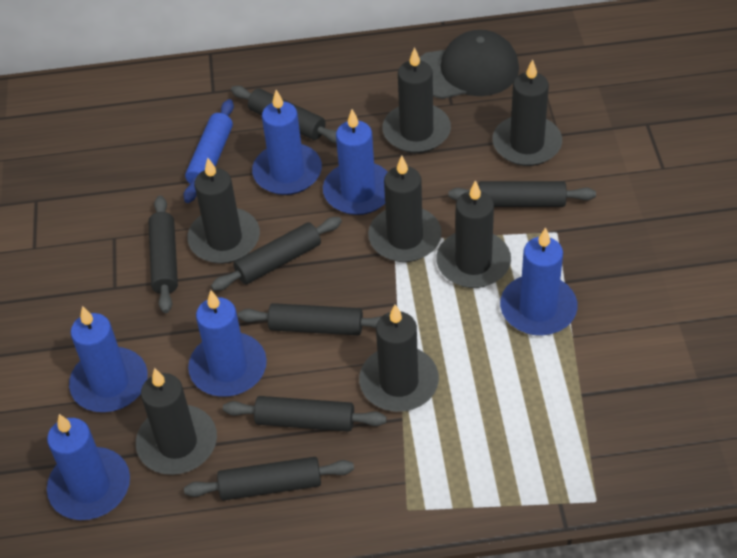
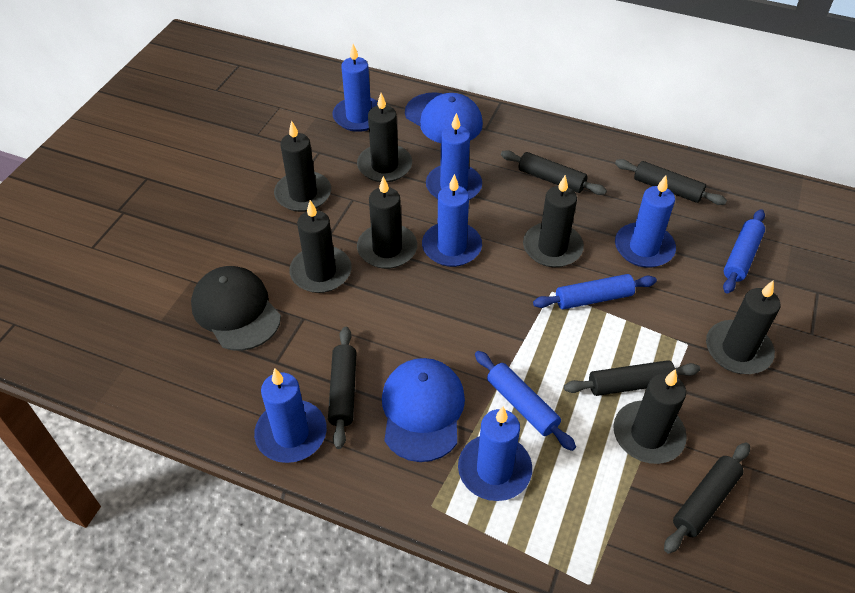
black rolling pin: [148,195,178,313] [184,457,354,500] [211,217,342,291] [223,396,387,432] [231,86,337,143] [238,303,382,335] [448,181,596,207] = 7 -> [328,327,357,449] [501,150,607,195] [564,360,700,396] [615,159,727,205] [664,442,750,554] = 5
blue cap: none = 0 -> [382,358,465,462] [405,92,483,143] = 2
blue rolling pin: [183,99,234,203] = 1 -> [475,351,576,451] [533,274,657,309] [723,209,765,294] = 3

